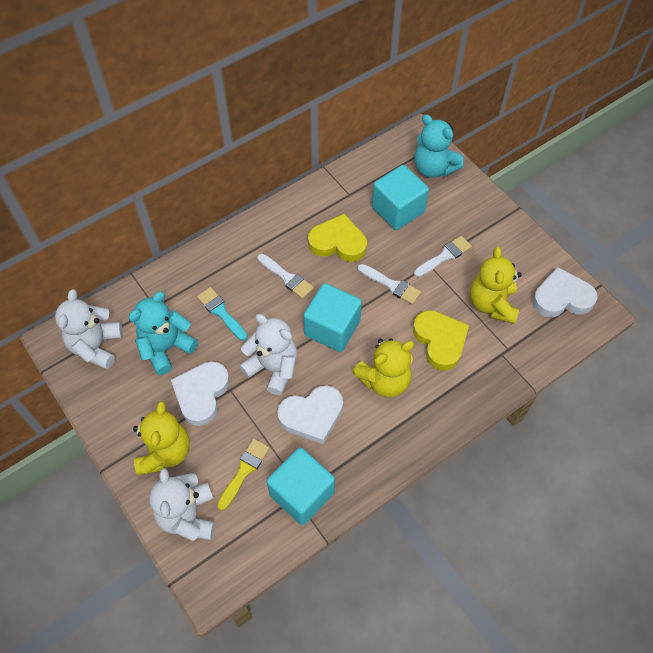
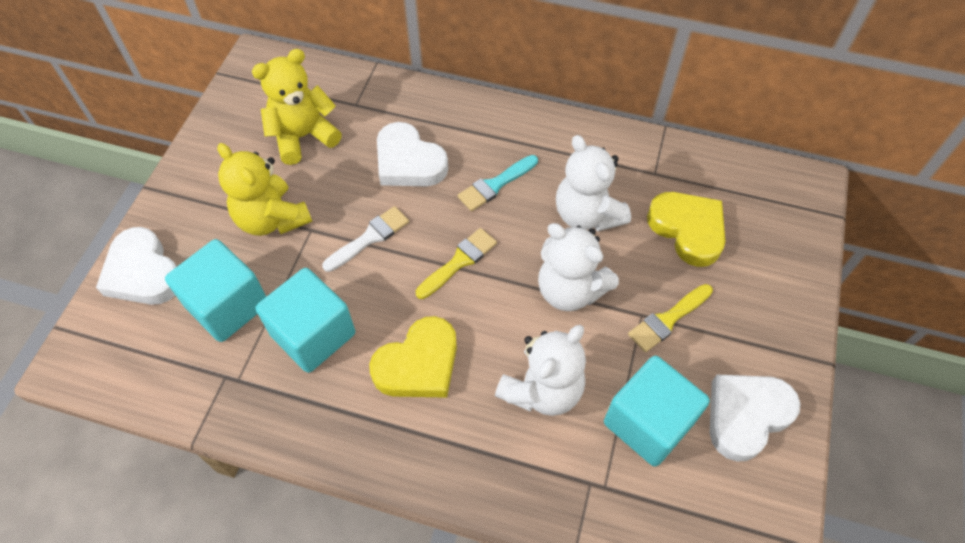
turquoise teddy bear: [129,292,198,375] [414,115,464,178] = 2 -> none = 0
white brush: [257,254,314,299] [358,264,421,305] [414,236,472,277] = 3 -> [322,206,409,272] = 1
yellow brush: [217,439,270,511] = 1 -> [416,228,497,299] [628,284,713,352] = 2
yellow teddy bear: [133,401,190,475] [352,338,414,398] [470,247,522,324] = 3 -> [217,143,312,236] [252,49,342,165] = 2

